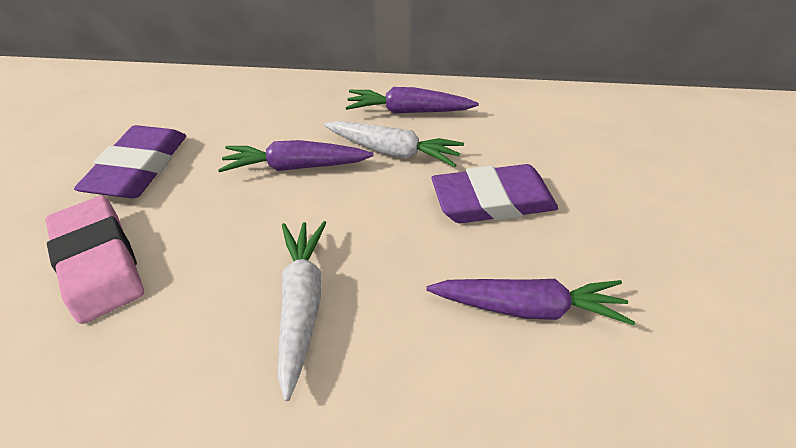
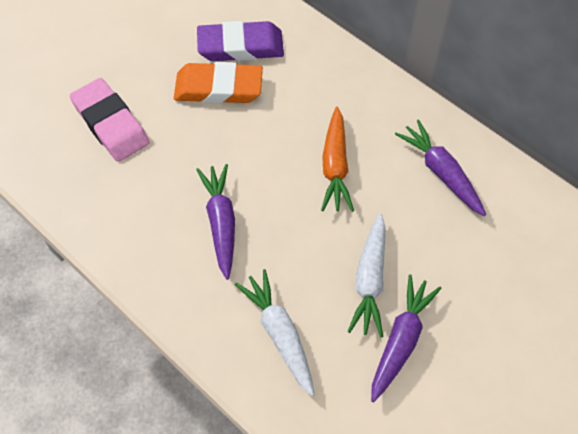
orange carrot: none = 0 -> [321,107,354,212] = 1
orange eraser: none = 0 -> [174,62,263,104] = 1
purple eraser: [74,125,186,198] [431,164,558,223] = 2 -> [197,21,284,61] = 1

